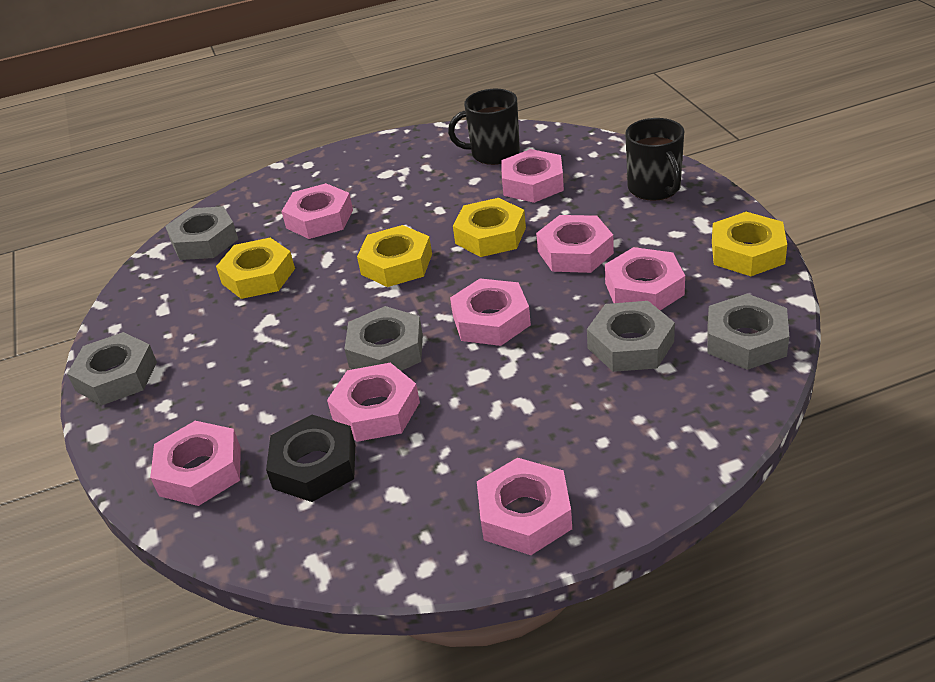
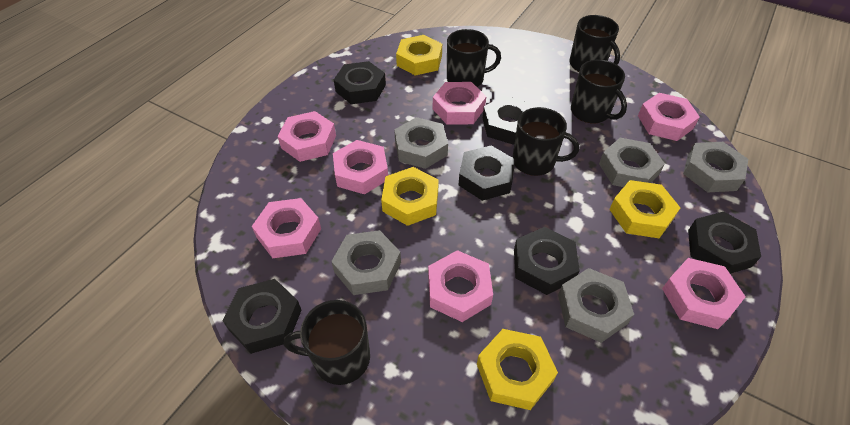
black mug: [448,89,520,165] [625,118,684,201] = 2 -> [283,300,370,385] [447,29,501,87] [513,107,579,176] [570,15,620,72] [571,59,627,123] = 5
black nut: [266,415,355,502] = 1 -> [222,279,302,354] [334,61,386,104] [459,145,515,201] [483,96,532,145] [514,227,580,295] [688,212,761,274] = 6
pink nut: [150,421,241,506] [282,183,353,239] [327,363,420,442] [450,278,531,346] [477,458,572,555] [501,149,564,203] [536,215,614,273] [605,247,685,310] = 8 -> [252,198,321,258] [278,111,336,162] [333,140,388,194] [428,250,493,322] [433,82,486,125] [638,93,700,141] [662,258,746,329] = 7

